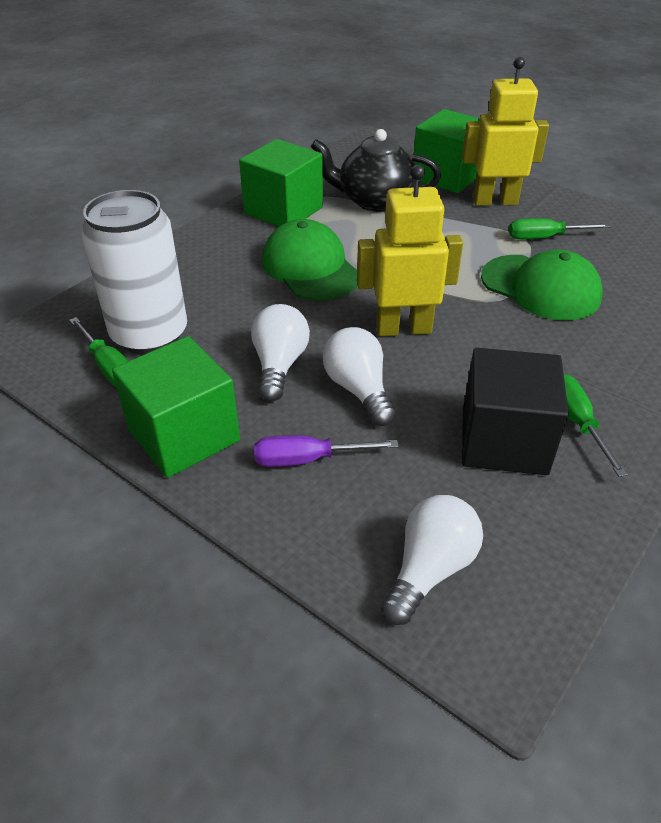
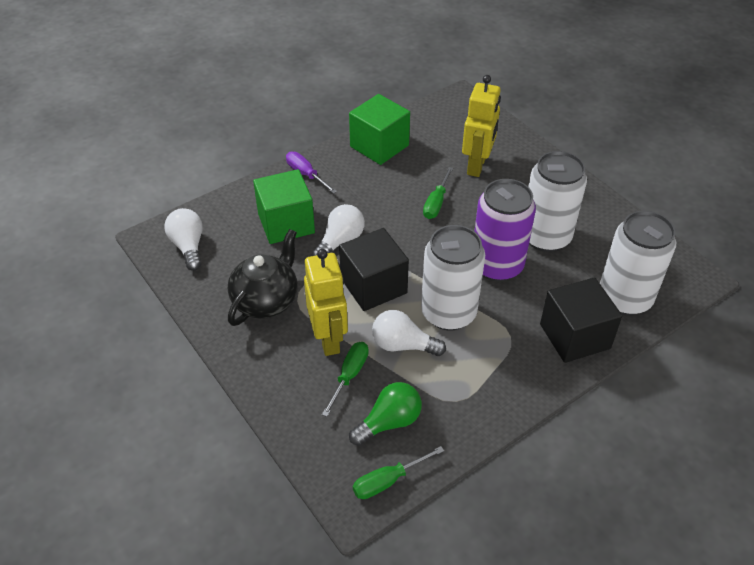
black cube: [462,348,569,475] = 1 -> [339,228,409,311] [540,277,622,363] = 2
green cap: [262,219,358,301] [481,250,602,320] = 2 -> none = 0
green cube: [112,336,240,478] [239,139,323,227] [414,109,480,193] = 3 -> [253,169,315,244] [349,94,410,165] = 2
green light bulb: none = 0 -> [349,382,422,446] = 1
purple can: none = 0 -> [475,179,536,281] = 1
white can: [81,190,187,354] = 1 -> [421,225,485,331] [528,151,587,252] [600,211,676,315] = 3

